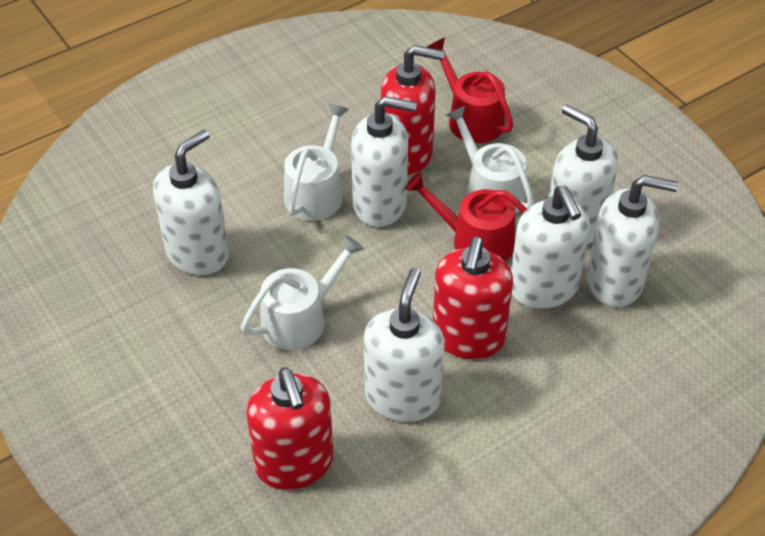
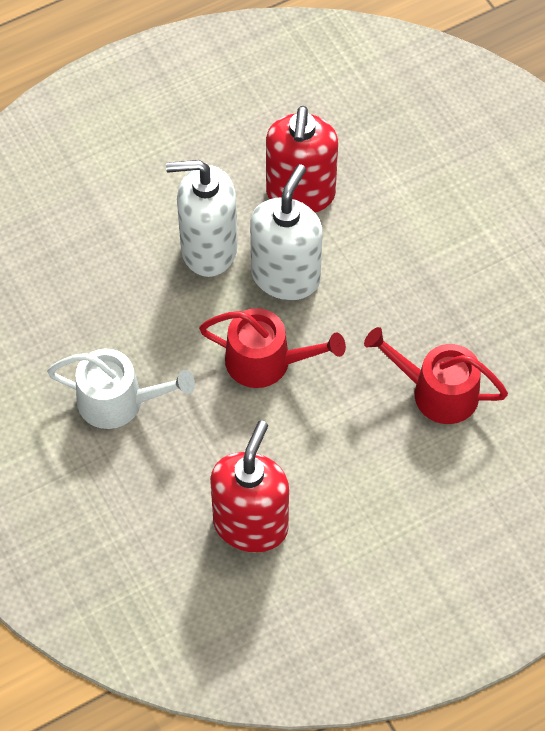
red soap dispenser: [246,367,333,490] [381,45,445,175] [433,237,513,359] = 3 -> [210,421,289,553] [266,106,338,213] = 2
white soap dispenser: [153,130,229,275] [351,96,417,227] [364,268,445,422] [511,186,590,309] [549,104,618,245] [587,175,678,307] = 6 -> [166,160,238,277] [250,164,323,300] = 2
white watering can: [241,235,364,350] [284,103,349,221] [446,106,534,214] = 3 -> [47,349,195,429] = 1

